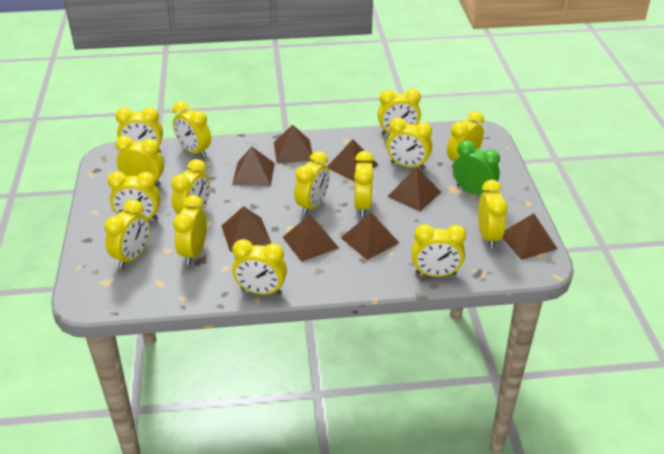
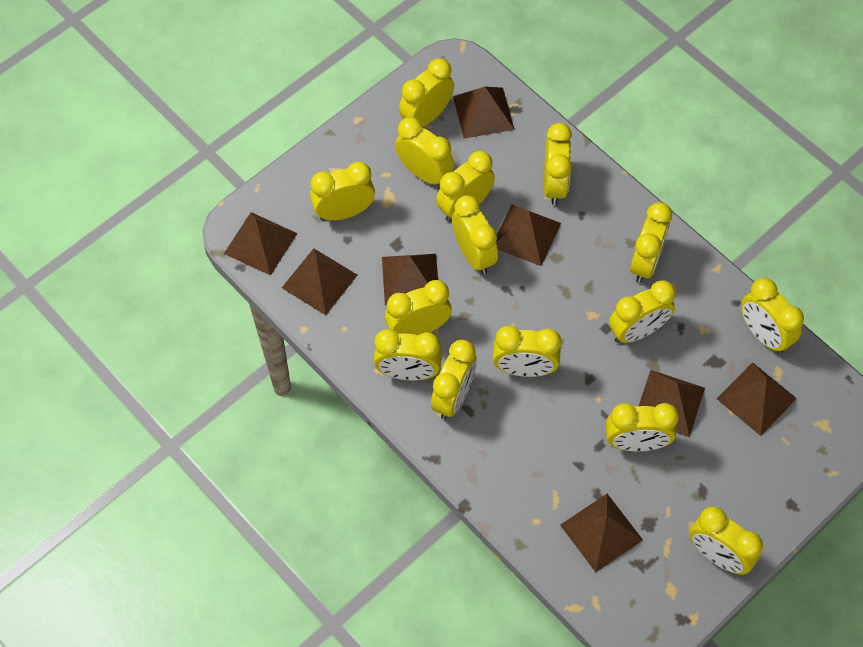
green clock: [453,140,500,195] = 1 -> none = 0

